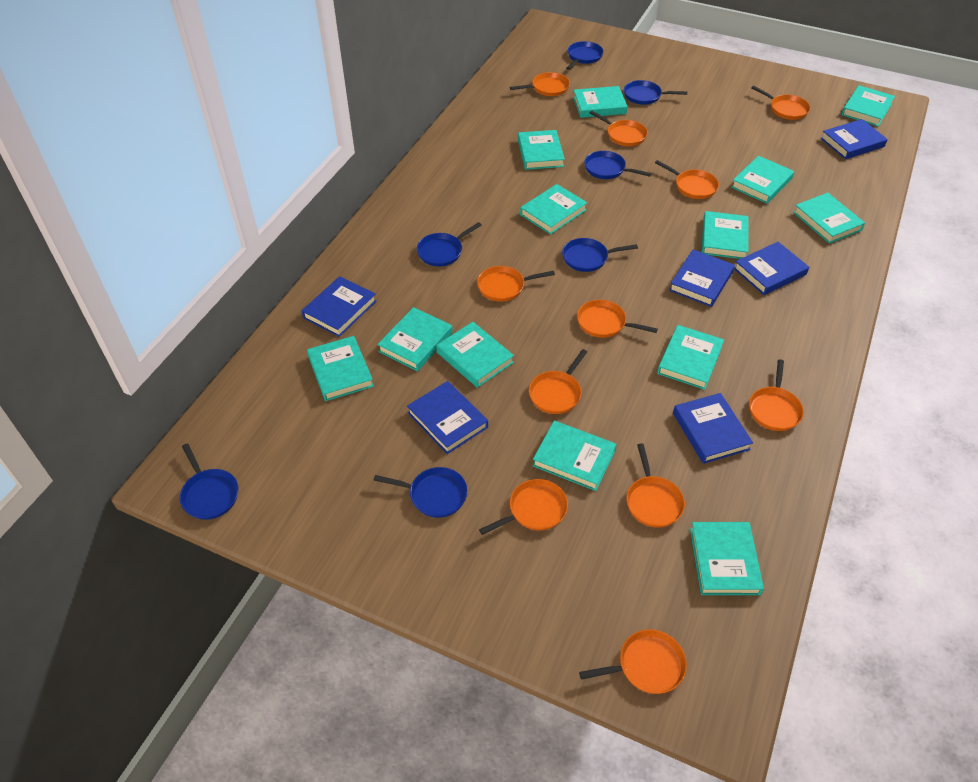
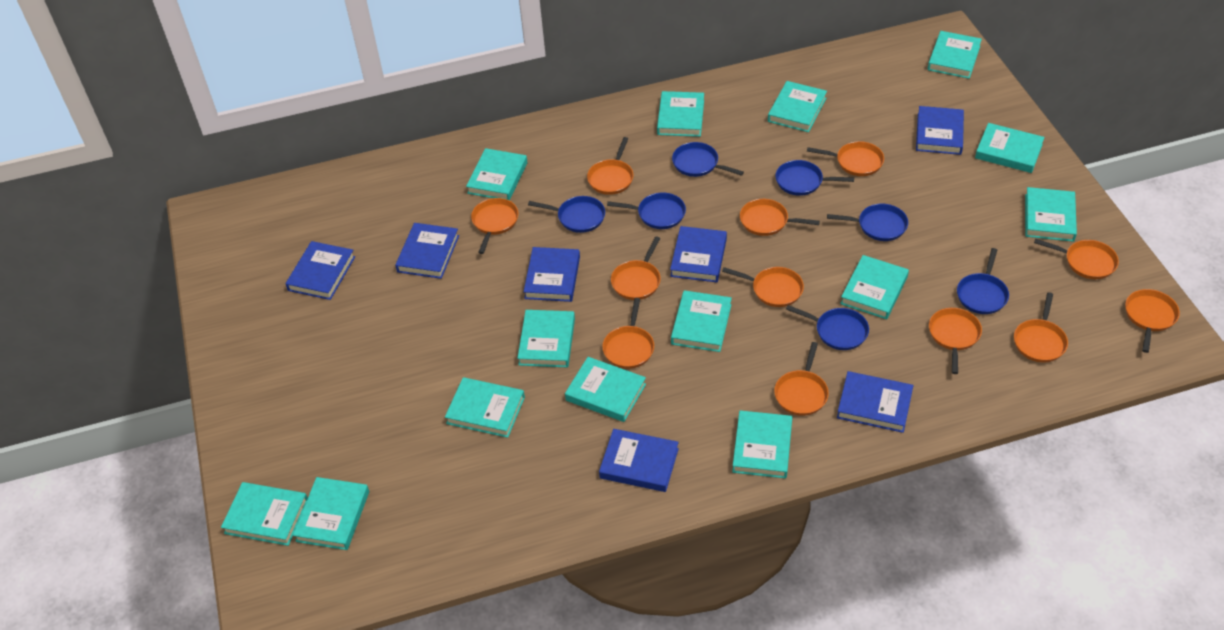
blue book: [302,276,376,337] [407,381,488,454] [669,250,735,307] [673,393,753,464] [734,242,809,295] [821,119,888,159] = 6 -> [285,241,355,300] [395,223,459,279] [524,247,580,302] [599,429,679,492] [670,226,727,282] [837,371,913,433] [916,106,964,155] = 7
orange pan: [477,266,555,302] [479,479,568,535] [510,72,570,96] [529,349,587,414] [577,300,658,338] [579,629,687,694] [590,111,648,146] [626,443,685,528] [655,160,719,199] [749,359,804,431] [751,86,810,120] = 11 -> [471,198,519,254] [587,137,634,195] [602,298,654,369] [611,237,661,300] [722,267,804,307] [740,199,820,236] [774,342,829,416] [807,141,884,176] [929,308,982,374] [1014,292,1068,363] [1034,239,1119,279] [1125,289,1180,353] = 12
turquoise book: [307,336,374,401] [377,307,453,371] [436,322,514,388] [518,130,565,170] [520,184,587,235] [532,421,617,491] [573,86,628,118] [657,325,724,390] [690,522,764,595] [702,211,749,259] [731,156,794,204] [793,193,865,244] [842,85,895,126] = 13 -> [221,482,308,546] [293,477,369,550] [445,377,525,438] [466,148,527,201] [517,310,575,367] [565,357,646,422] [657,91,704,137] [671,290,732,352] [732,410,792,478] [768,81,827,132] [840,255,909,319] [928,31,982,79] [975,123,1045,173] [1025,187,1077,242] = 14

